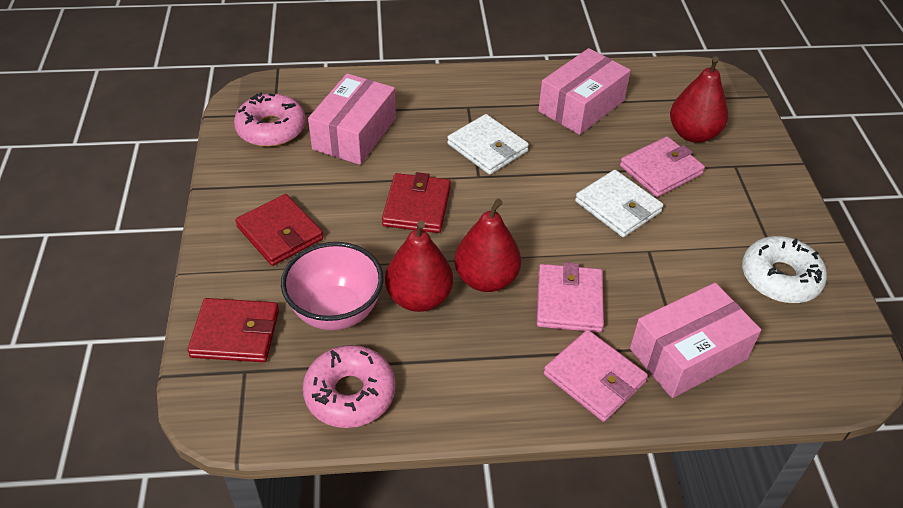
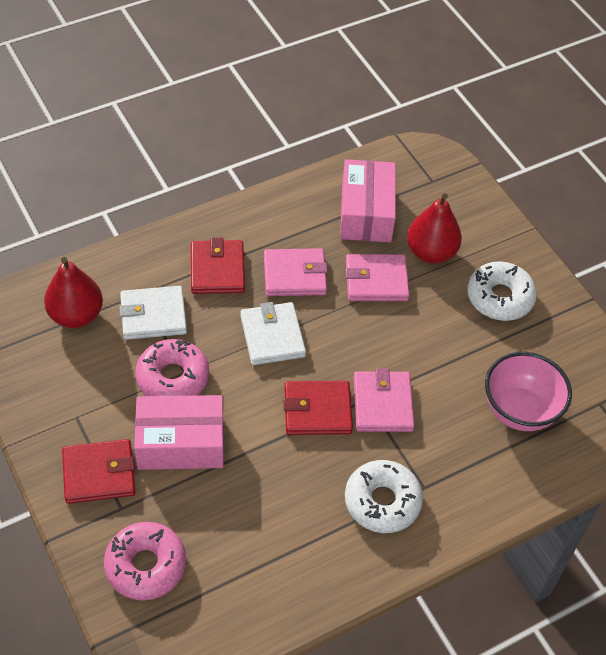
pink box: [308,73,396,165] [538,48,631,135] [630,283,761,398] = 3 -> [134,395,224,470] [340,159,396,243] = 2
red pear: [385,221,453,312] [454,198,521,292] [670,56,728,143] = 3 -> [44,257,103,328] [407,193,462,264] = 2
white donut: [742,236,827,303] = 1 -> [345,460,423,533] [467,261,537,321] = 2

